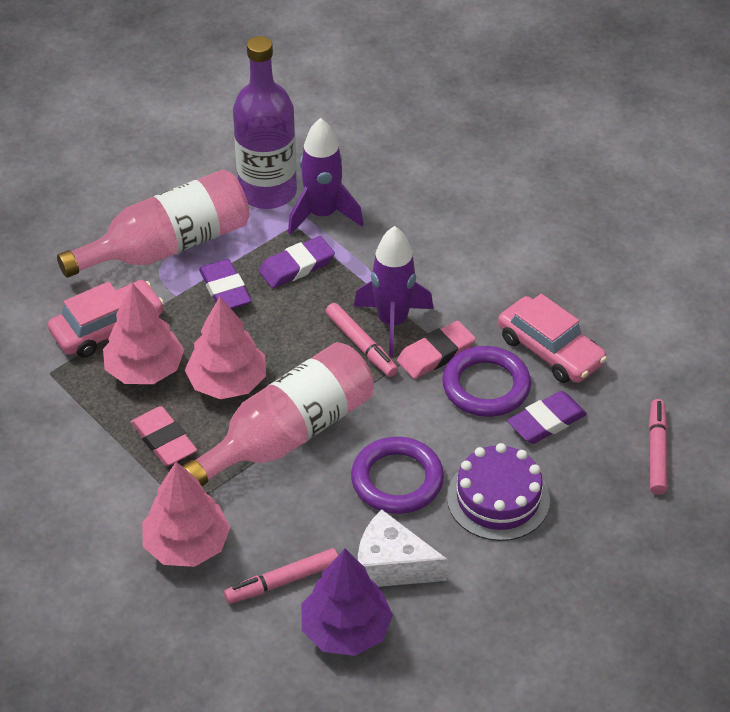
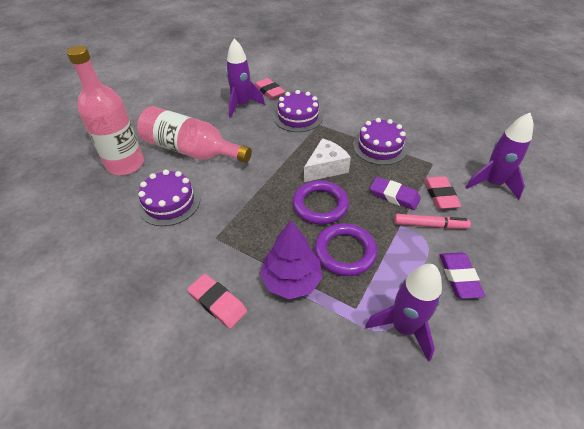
pink car: [48,280,164,358] [498,294,607,383] = 2 -> none = 0
pink eraser: [131,406,197,466] [397,321,476,379] = 2 -> [187,274,247,329] [254,78,285,99] [424,176,461,209] = 3
pink marker: [224,548,338,604] [325,303,398,377] [649,399,667,495] = 3 -> [394,214,471,229] = 1
pink tree: [103,283,184,384] [142,462,230,567] [185,297,266,399] = 3 -> none = 0
purple bottle: [233,36,297,209] = 1 -> none = 0
purple cake: [447,443,550,541] = 1 -> [138,170,200,226] [274,90,323,132] [353,118,407,165] = 3
purple eraser: [199,259,251,309] [258,236,335,288] [507,391,587,444] = 3 -> [370,177,421,210] [440,252,485,299] = 2
purple rocket: [288,118,364,235] [354,226,433,357] = 2 -> [226,38,265,118] [365,264,442,362] [466,113,533,200] = 3

